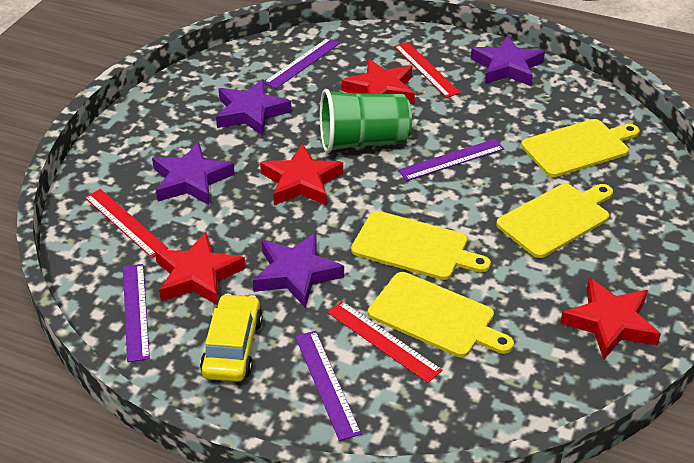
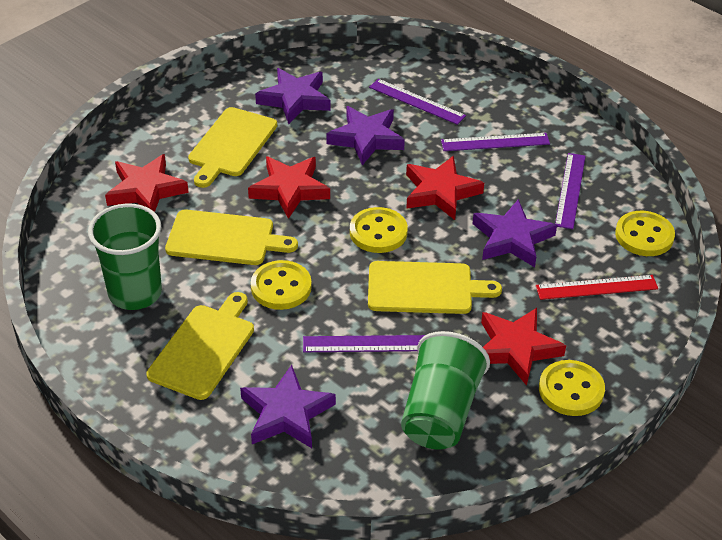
green cup: [320,89,412,153] = 1 -> [88,203,162,310] [401,331,490,449] = 2
red ruler: [84,189,168,258] [327,301,442,383] [394,42,461,98] = 3 -> [536,275,658,300] = 1
yellow button: none = 0 -> [251,260,312,310] [350,207,408,253] [539,360,605,416] [615,211,675,256] = 4
yellow car: [200,294,263,382] = 1 -> none = 0

